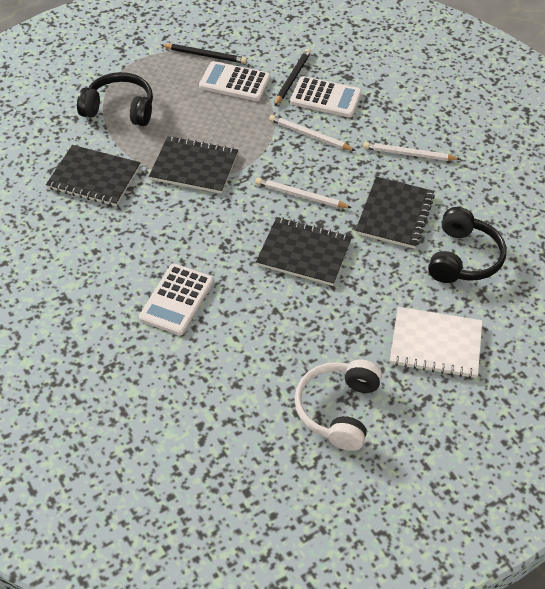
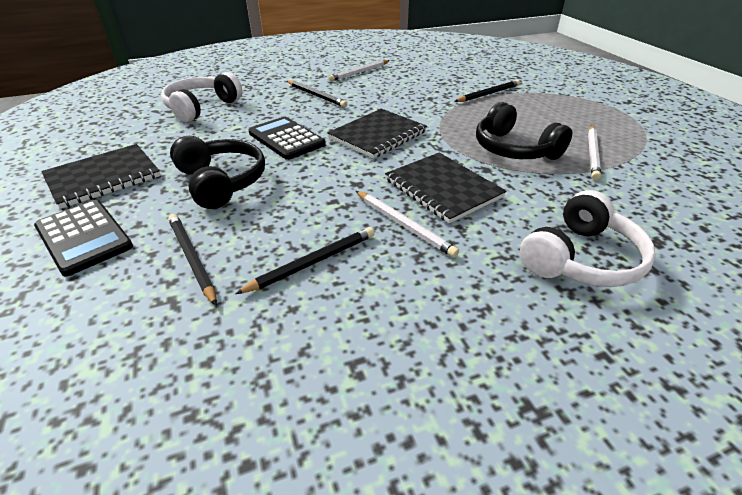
black calculator: none = 0 -> [34,200,133,277] [249,117,326,160] = 2
black notebook: [46,145,141,206] [149,136,238,194] [256,217,352,286] [355,177,435,249] = 4 -> [41,144,161,209] [327,109,427,159] [385,152,507,224] = 3
black pencil: [161,44,247,64] [274,49,311,106] = 2 -> [168,214,217,306] [235,227,375,294] [287,81,347,107] [454,80,520,102] = 4
white calculator: [139,264,214,335] [199,61,270,101] [290,76,362,118] = 3 -> none = 0
white headphones: [295,360,382,451] = 1 -> [161,72,243,122] [520,190,656,287] = 2
white notebook: [390,307,482,378] = 1 -> none = 0

